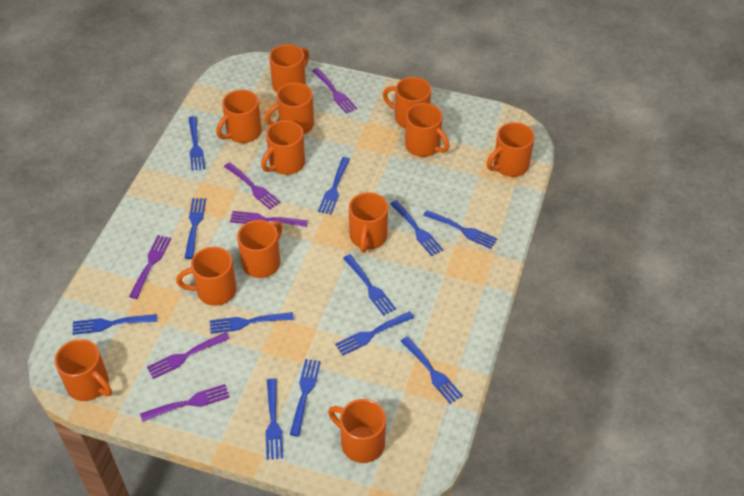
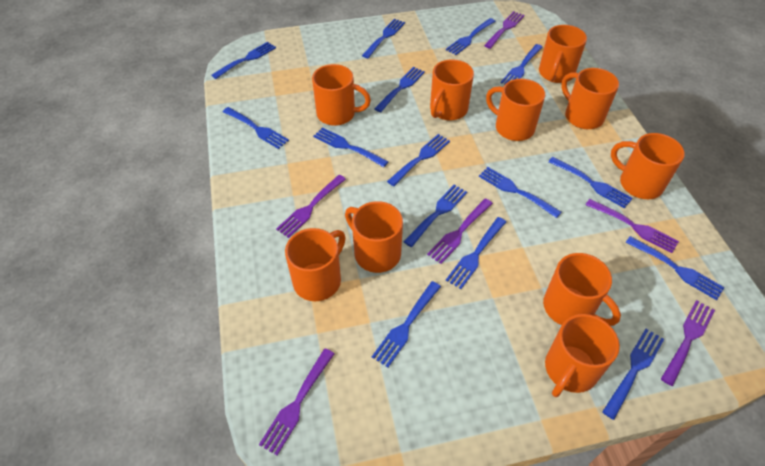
blue fork: [72,314,157,335] [185,198,206,259] [189,116,205,171] [210,312,294,334] [265,379,283,460] [290,359,321,436] [318,157,350,215] [335,311,414,356] [343,254,396,316] [390,200,443,256] [401,336,463,404] [423,210,498,249] = 12 -> [211,42,276,79] [223,107,289,149] [313,127,389,167] [362,19,405,58] [372,281,441,367] [374,67,425,112] [387,134,450,186] [404,185,467,247] [446,18,496,55] [446,217,506,289] [479,167,562,218] [501,44,543,85] [548,157,633,209] [602,329,664,420] [625,236,725,300] = 15
orange mug: [55,339,112,401] [176,247,237,306] [216,90,262,143] [237,220,282,278] [261,120,305,175] [265,82,314,134] [269,44,309,92] [328,399,386,463] [349,192,388,253] [383,77,431,128] [405,103,450,157] [487,122,535,177] = 12 -> [285,228,346,301] [312,64,371,126] [345,201,403,273] [430,59,474,120] [486,79,545,141] [539,25,587,83] [543,253,621,326] [545,314,620,397] [561,68,619,129] [611,133,685,199] = 10

